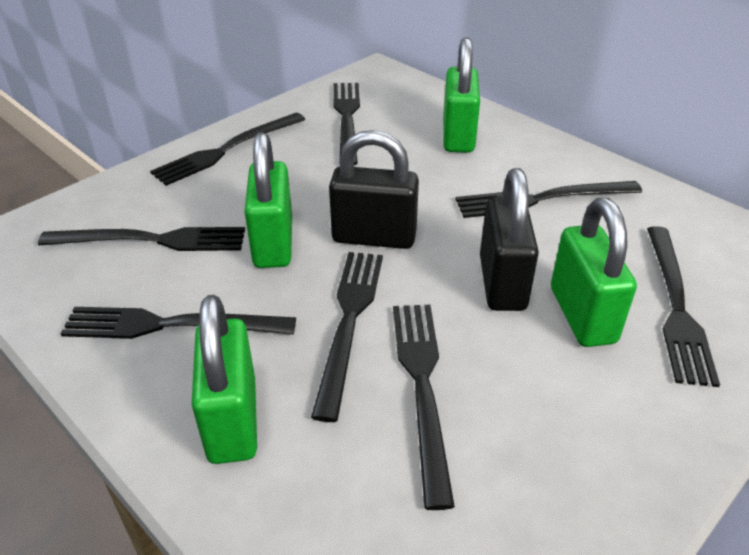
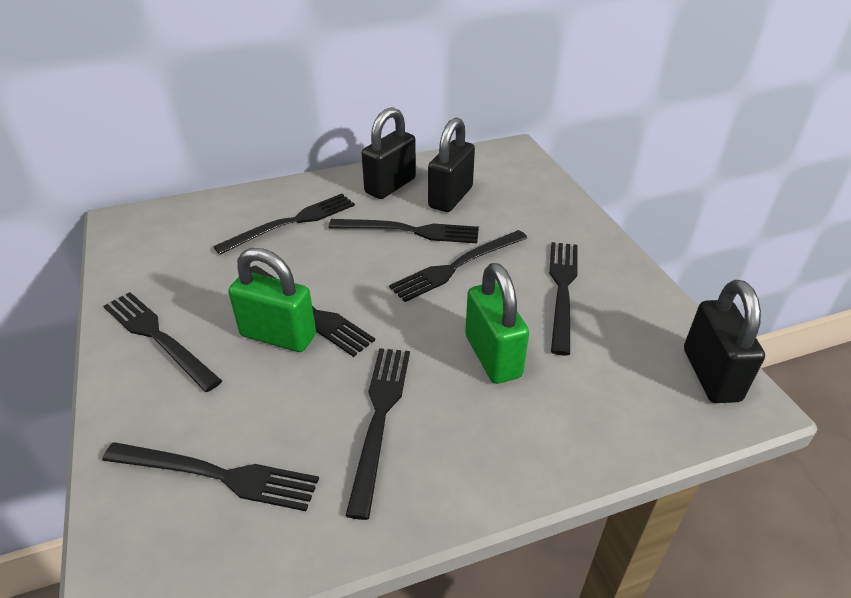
black padlock: [329,130,419,249] [480,168,539,311] = 2 -> [362,107,416,199] [428,117,475,212] [684,280,765,403] = 3
green padlock: [191,295,257,464] [244,132,292,268] [443,37,480,153] [551,198,637,347] = 4 -> [228,248,316,352] [465,263,529,384] = 2

